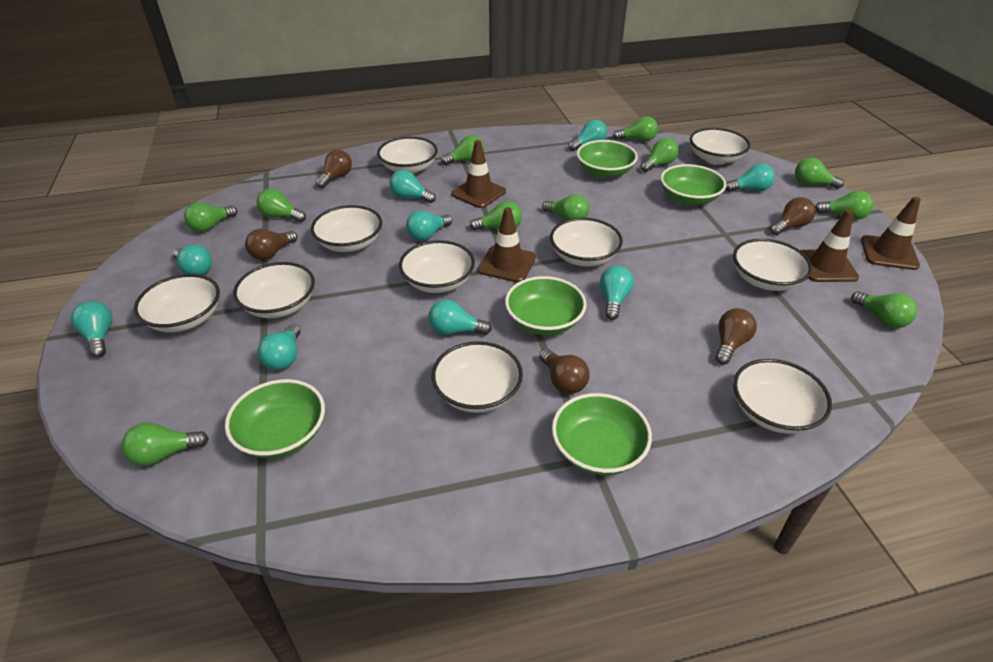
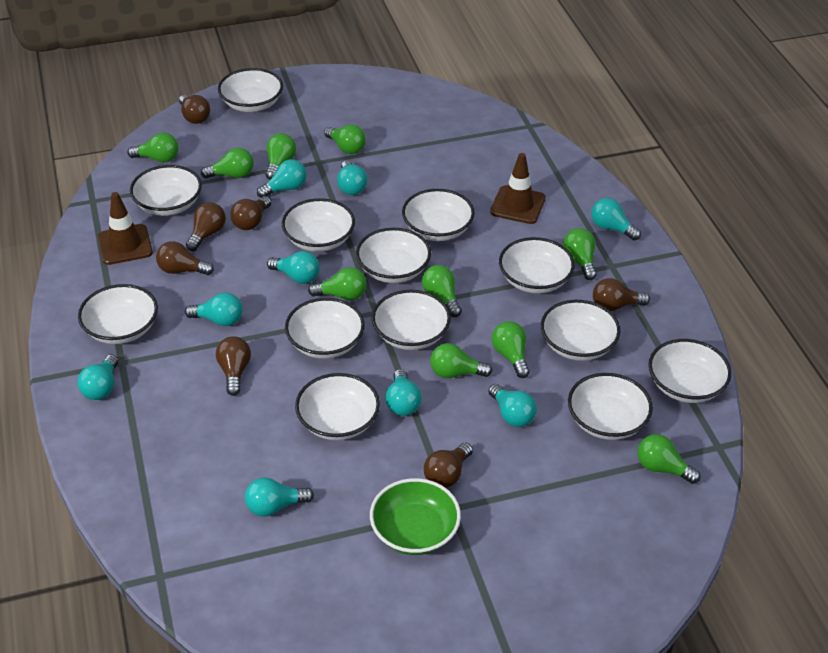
brown light bulb: [245,229,297,260] [316,150,352,188] [539,349,589,394] [715,308,757,364] [770,197,816,235] = 5 -> [156,241,214,275] [179,95,210,124] [186,202,226,251] [216,336,251,396] [230,196,271,230] [424,443,473,488] [593,278,650,311] = 7
brown traffic cone: [451,140,506,208] [478,207,536,282] [800,209,859,282] [861,197,921,270] = 4 -> [97,192,153,265] [490,153,546,224] = 2
green bowl: [225,379,325,458] [505,276,587,335] [552,393,652,475] [577,140,638,178] [661,164,726,205] = 5 -> [370,478,461,555] = 1
green light bulb: [121,422,209,466] [184,202,237,232] [257,189,306,222] [441,135,485,165] [470,201,522,231] [542,194,589,220] [613,116,658,142] [641,138,679,172] [795,158,844,189] [815,191,874,220] [851,291,917,328] = 11 -> [127,133,178,162] [201,148,254,179] [266,133,296,180] [308,267,367,300] [324,125,366,154] [422,265,462,317] [430,343,493,378] [492,321,530,378] [563,228,597,280] [637,434,701,484] = 10
white bowl: [134,274,220,333] [233,262,315,318] [311,205,382,252] [377,137,438,174] [399,240,475,293] [432,341,523,413] [550,218,623,266] [690,128,750,165] [733,239,812,291] [733,359,832,434] = 10 -> [78,284,158,344] [130,165,202,216] [218,68,283,112] [282,198,355,252] [285,298,365,359] [295,373,380,440] [356,228,431,283] [372,290,451,350] [402,189,475,241] [499,237,575,294] [541,300,621,361] [568,373,653,440] [648,339,732,403] = 13

